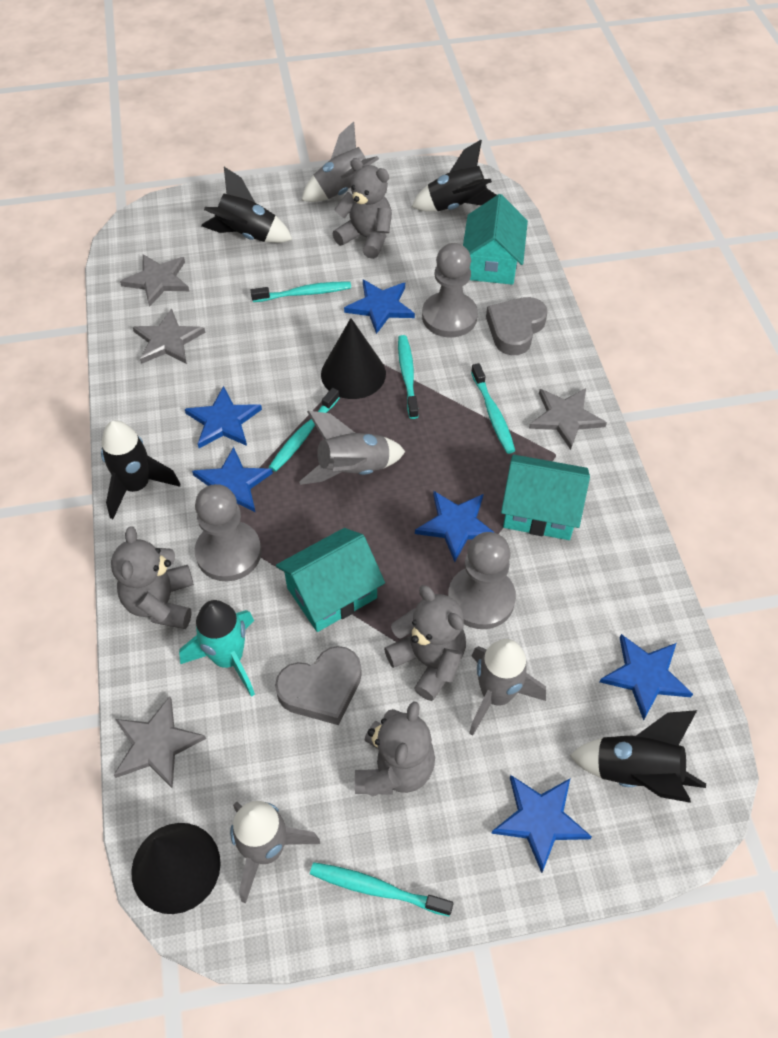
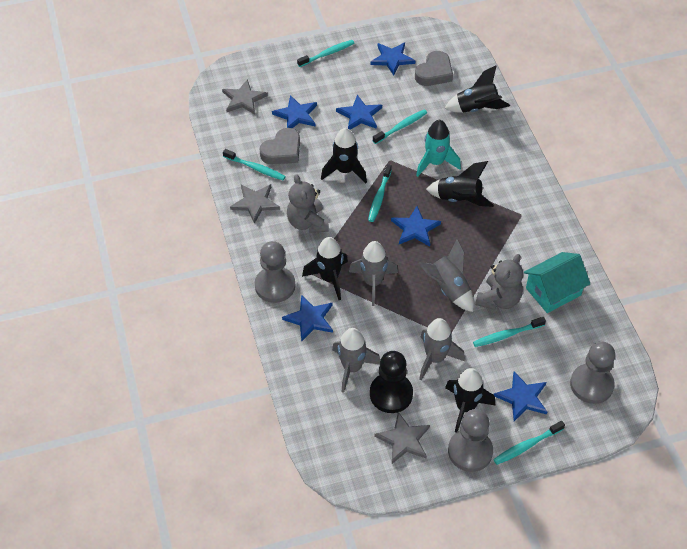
black cone: [131,823,221,914] [321,318,386,399] = 2 -> none = 0
black pawn: none = 0 -> [370,351,413,413] = 1
black rocket: [101,420,180,519] [201,167,293,243] [411,140,497,212] [569,710,706,803] = 4 -> [302,237,348,300] [321,128,367,184] [426,161,494,207] [445,66,510,113] [445,368,495,433] = 5
grey star: [114,696,206,789] [120,254,189,307] [133,309,205,364] [529,388,607,450] = 4 -> [222,79,268,114] [230,184,280,224] [374,412,430,464] = 3
grey teddy bear: [111,526,194,629] [333,158,392,259] [355,701,435,797] [384,585,466,701] = 4 -> [287,174,329,233] [475,254,523,310] = 2
turquoise house: [276,528,385,632] [463,194,528,285] [501,455,590,540] = 3 -> [524,252,590,313] = 1
turquoise toothbrush: [250,281,351,302] [269,388,339,472] [310,862,453,916] [398,335,418,419] [471,363,515,454] = 5 -> [223,149,286,180] [297,40,354,67] [368,164,392,222] [372,109,427,144] [473,317,546,347] [493,421,565,465] = 6

